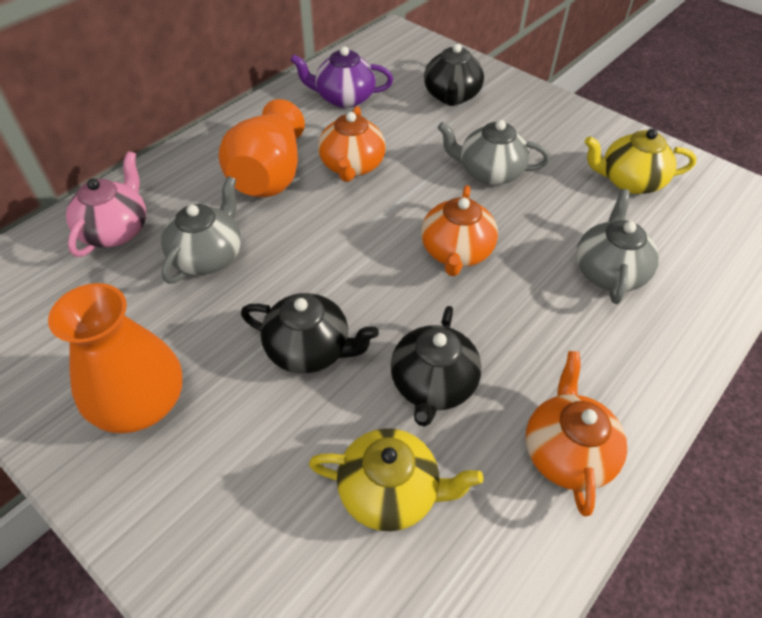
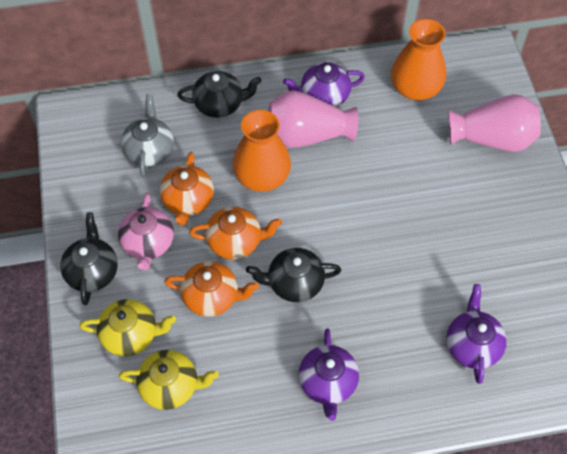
grey teapot: [161,176,241,284] [438,120,550,185] [576,189,659,304] = 3 -> [121,94,174,177] = 1
pink vase: none = 0 -> [268,90,358,148] [449,94,541,152] = 2
purple teapot: [290,46,393,108] = 1 -> [283,62,365,107] [299,328,359,421] [446,284,507,384] = 3

